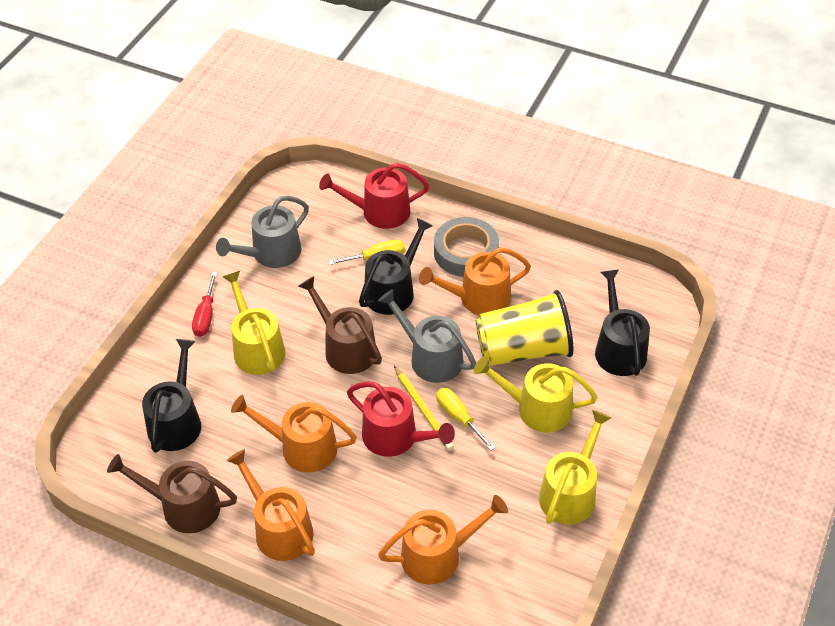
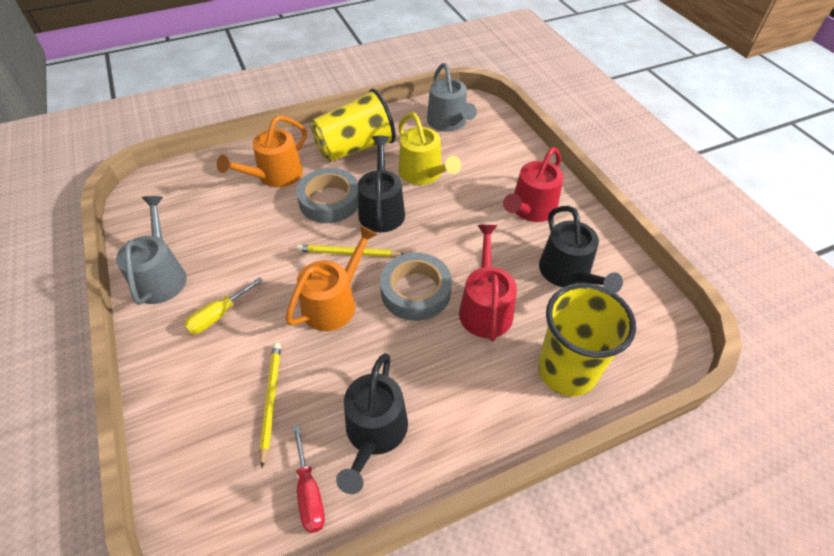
brown watering can: [107,454,237,533] [298,276,382,374] = 2 -> none = 0
grey tape: [434,217,499,277] = 1 -> [296,168,358,223] [380,253,452,321] = 2
orange watering can: [227,449,315,561] [231,395,357,473] [378,495,508,584] [419,247,531,315] = 4 -> [217,116,307,187] [285,225,378,331] = 2
yellow cup: [476,290,573,366] = 1 -> [311,89,396,162] [538,283,636,396] = 2
yellow pencil: [394,366,454,451] = 1 -> [259,343,281,468] [297,245,404,257] = 2
yellow screwdriver: [328,240,405,265] [436,388,495,450] = 2 -> [184,277,263,334] = 1
yellow watering can: [223,271,285,375] [474,357,598,433] [539,410,611,525] = 3 -> [398,113,461,185] = 1

